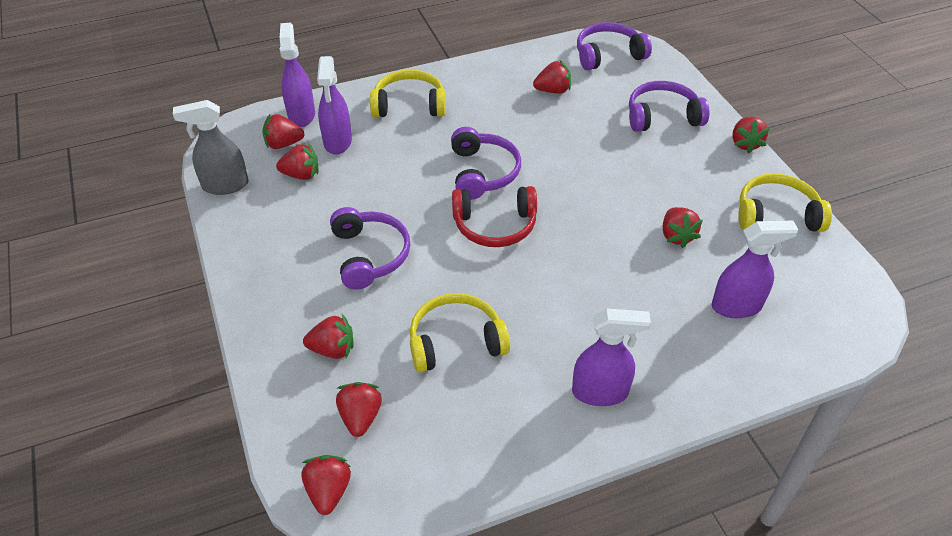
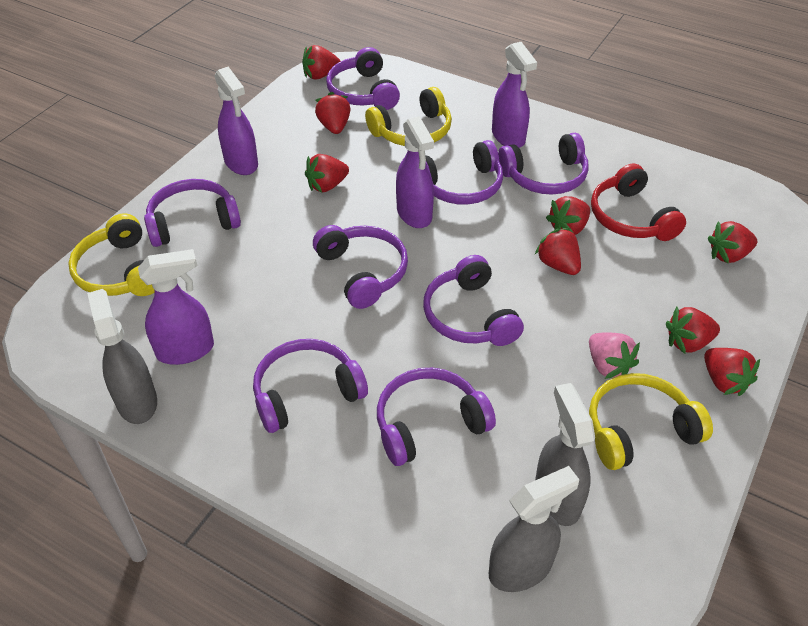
grey spray bottle: [173,100,249,195] = 1 -> [87,289,157,424] [489,466,579,592] [535,383,595,526] = 3
pink strawberry: none = 0 -> [589,332,640,379] = 1
purple headphones: [330,207,410,290] [451,127,521,200] [577,22,652,70] [629,81,710,132] = 4 -> [144,179,241,247] [253,339,368,433] [313,225,408,309] [326,47,400,110] [377,368,496,466] [423,255,524,346] [426,140,503,205] [498,133,589,195] = 8

